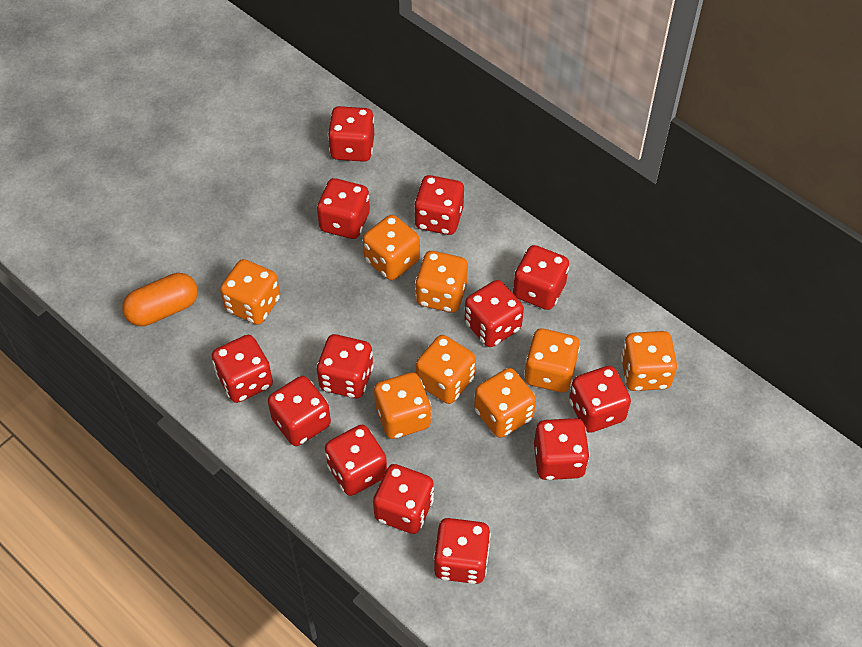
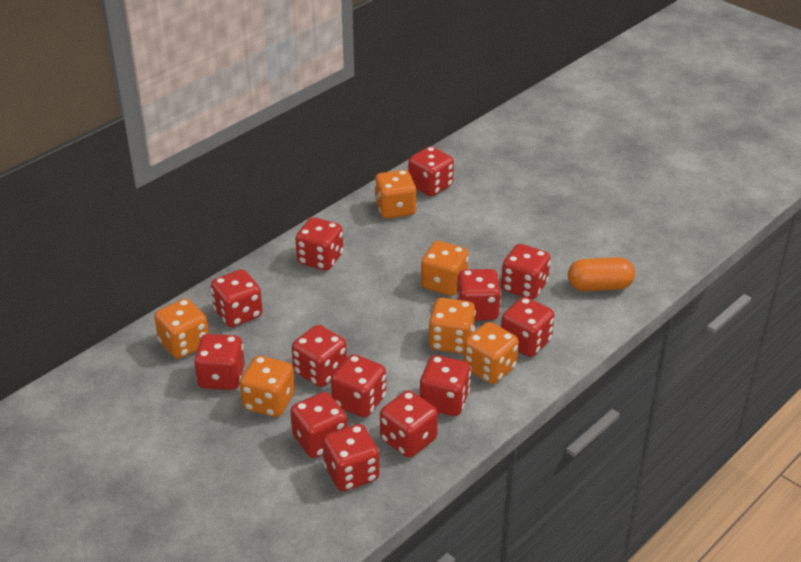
orange dice: [220,259,280,325] [363,215,420,280] [374,372,431,439] [415,251,468,313] [416,335,476,404] [474,368,536,438] [524,329,580,393] [621,331,677,391] = 8 -> [154,299,209,359] [240,356,295,417] [374,170,417,219] [421,241,469,296] [428,298,476,354] [464,322,519,384] = 6

